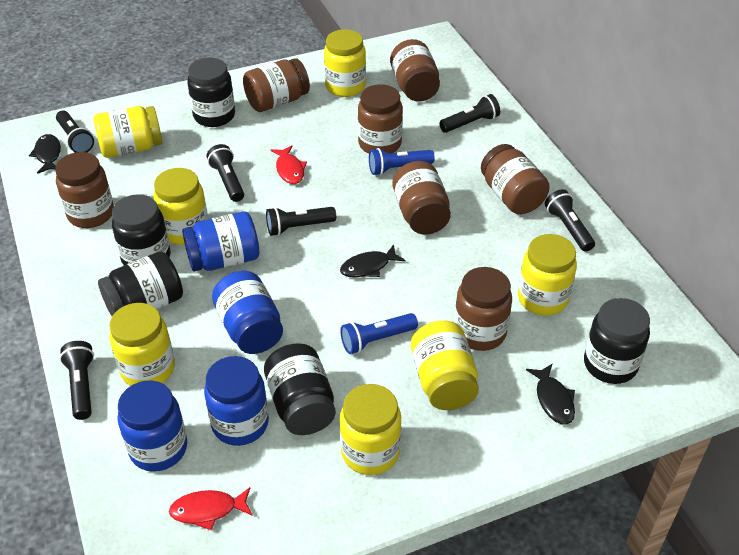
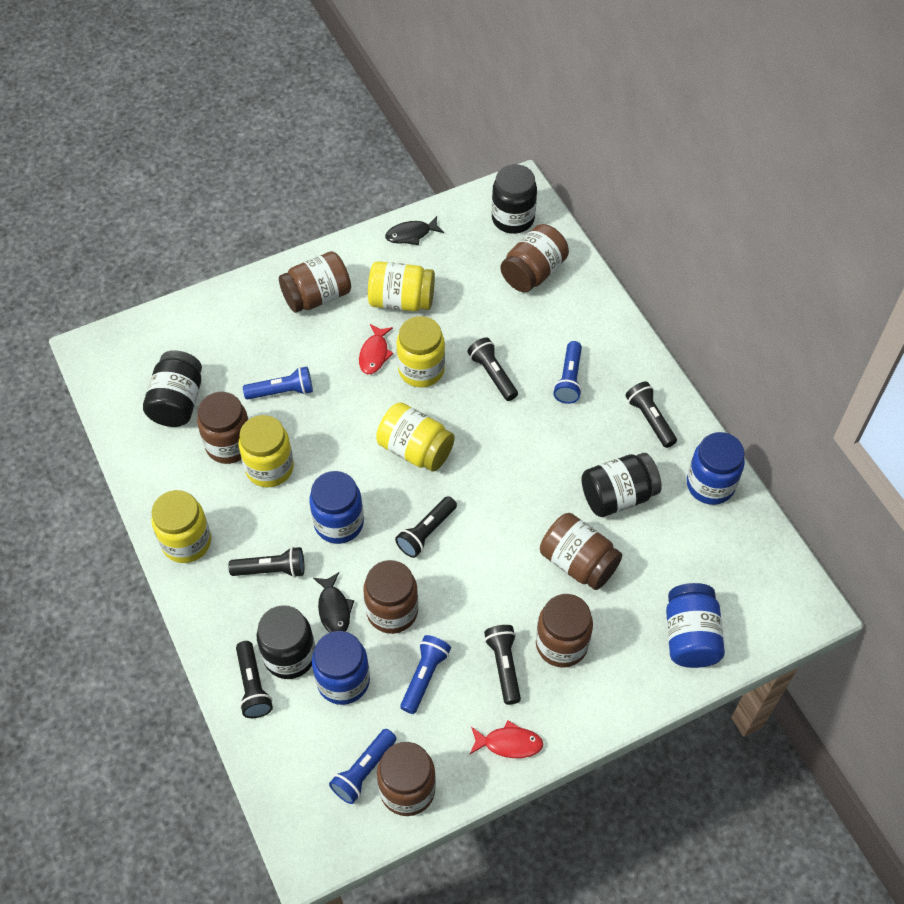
black fish: [29,134,61,174] [340,244,405,277] [526,363,575,425] = 3 -> [313,572,354,633] [385,216,444,245] = 2
black jar: [98,252,183,316] [112,194,170,265] [187,58,235,127] [264,343,336,435] [584,298,650,384] = 5 -> [143,350,202,427] [257,605,315,679] [492,164,537,234] [582,453,662,517] = 4
blue flashlight: [340,313,418,354] [369,148,435,175] = 2 -> [243,367,313,400] [329,729,397,804] [400,635,451,714] [553,341,582,404] = 4
yellow jar: [93,106,162,158] [109,303,175,386] [153,168,208,245] [324,29,366,97] [340,384,401,475] [411,320,479,410] [518,234,577,316] = 7 -> [151,490,211,563] [239,415,294,487] [368,261,435,311] [376,403,455,472] [396,316,445,388] = 5

